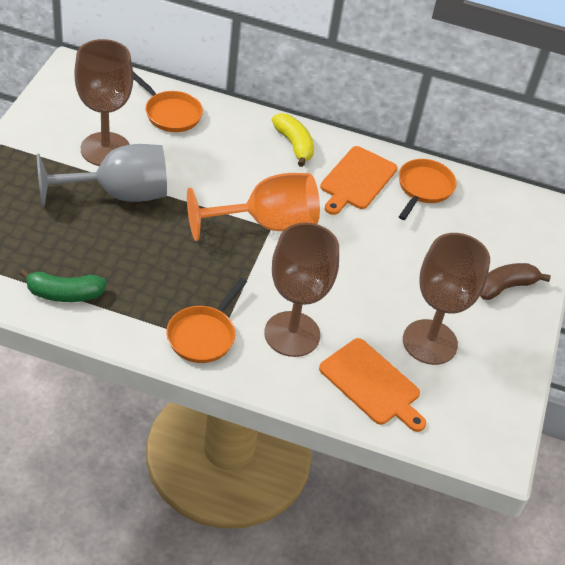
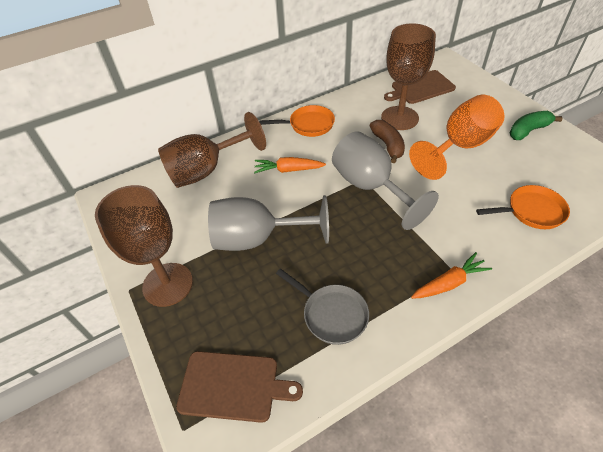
brown cutting board: none = 0 -> [176,351,303,423] [384,70,456,104] = 2
grey goblet: [37,144,167,207] = 1 -> [208,195,329,251] [332,131,439,230] = 2
grey pan: none = 0 -> [276,269,369,345] = 1
orange carrot: none = 0 -> [254,157,326,173] [411,252,492,299] = 2
orange cutting board: [319,338,426,432] [320,146,398,215] = 2 -> none = 0
orange pan: [133,72,203,132] [167,278,247,363] [399,159,457,220] = 3 -> [259,105,335,137] [476,185,570,229] = 2
yellow banana: [272,113,314,167] = 1 -> none = 0

